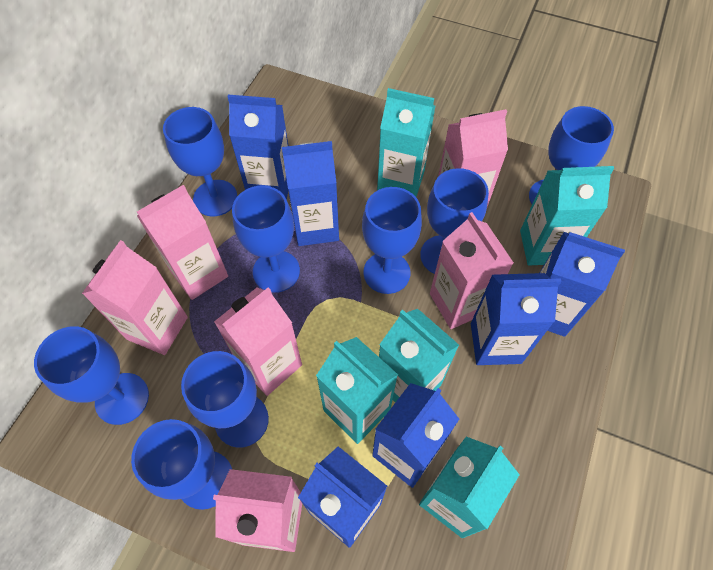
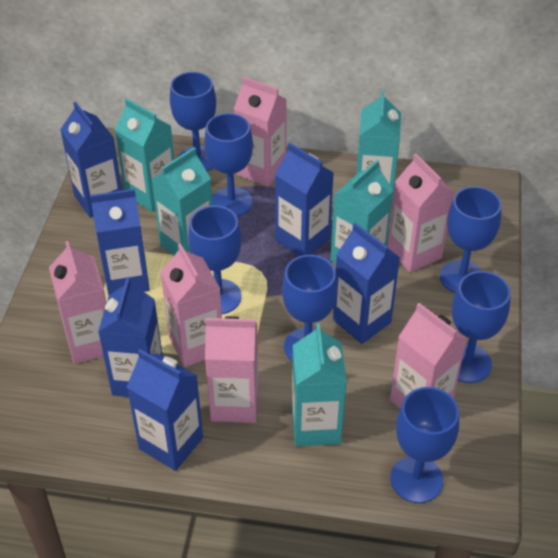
blue goblet: [34,326,149,425] [131,419,232,510] [163,107,237,216] [181,351,269,448] [232,185,300,293] [362,187,422,294] [420,168,489,274] [529,106,614,204] = 8 -> [170,72,216,172] [188,205,242,314] [205,113,253,217] [282,255,338,361] [390,387,459,503] [440,186,502,293] [452,271,511,383] = 7

